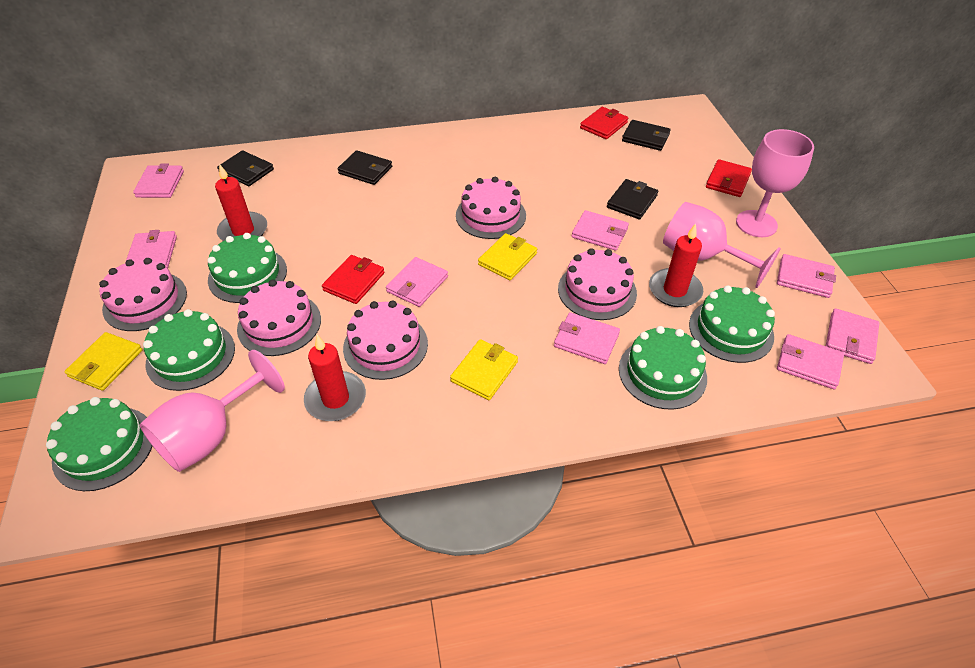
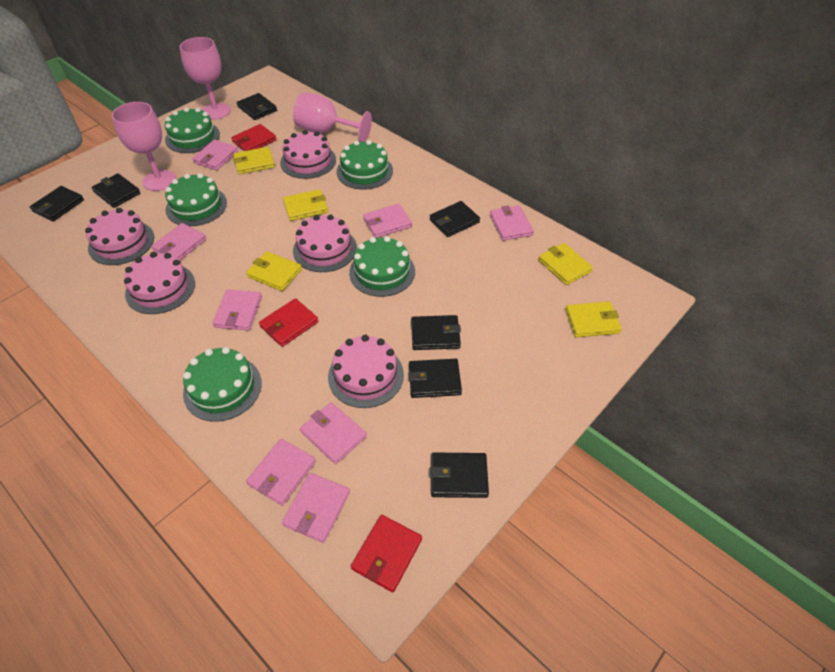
black wallet: [217,150,274,186] [337,150,392,185] [607,179,658,219] [622,120,671,151] = 4 -> [30,186,84,221] [91,173,141,208] [237,93,277,120] [408,359,462,398] [411,315,461,350] [430,201,480,237] [430,452,489,498] = 7
red candle: [215,164,267,241] [304,335,366,421] [649,223,703,307] = 3 -> none = 0
yellow wallet: [64,332,143,391] [450,339,518,400] [478,233,537,280] = 3 -> [233,147,275,174] [246,251,302,291] [283,189,328,221] [538,243,593,285] [565,301,622,337] = 5

